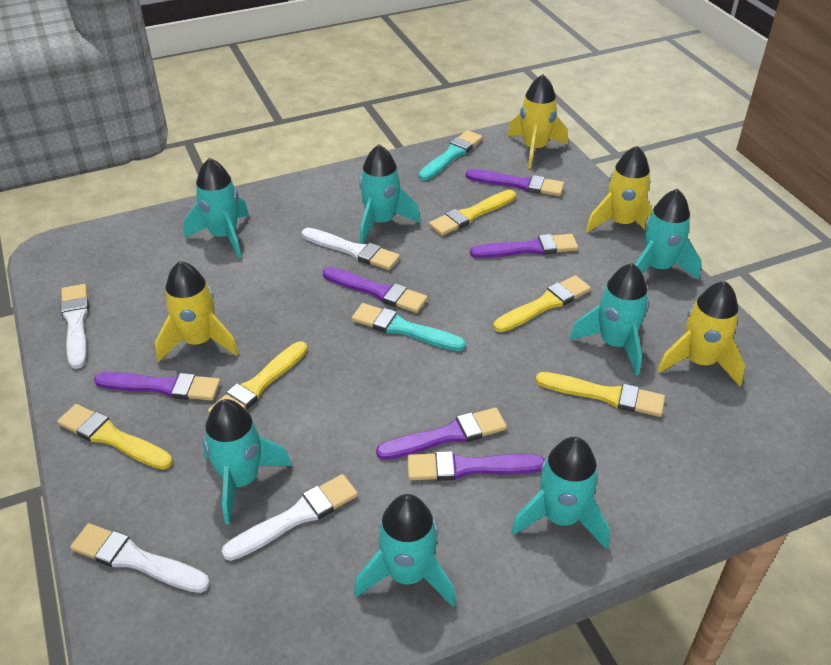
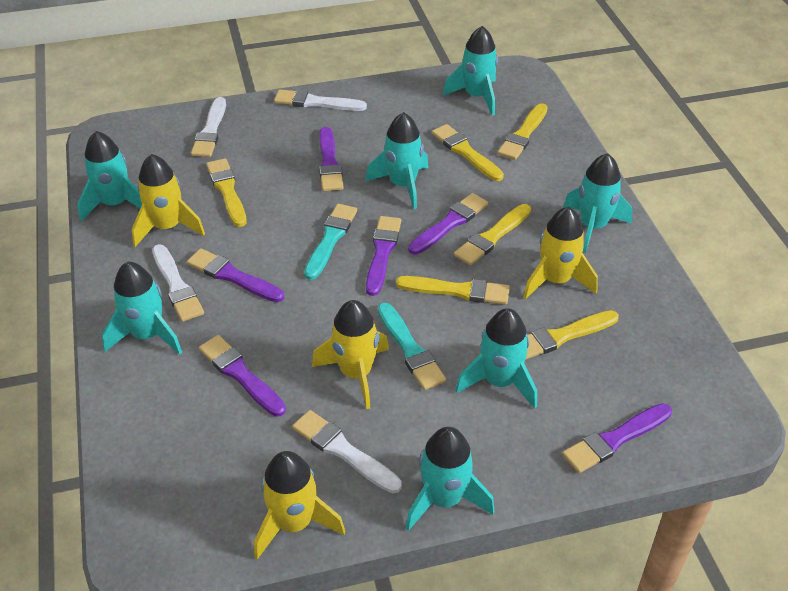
yellow brush: [57,404,172,469] [208,341,308,414] [429,190,516,236] [493,275,591,332] [535,372,665,417] = 5 -> [206,158,247,227] [396,276,510,305] [432,124,504,181] [454,204,531,266] [498,103,548,160] [525,310,619,360] = 6

